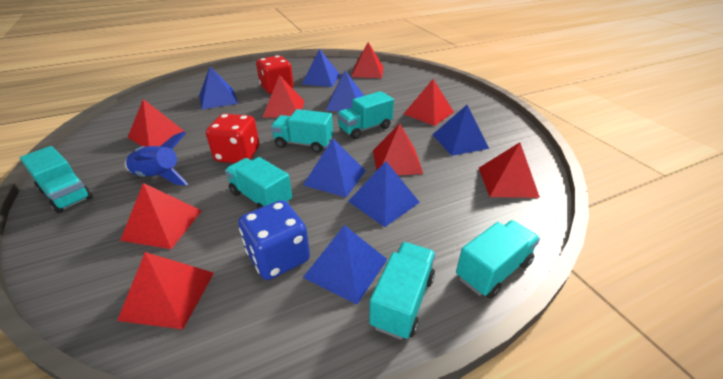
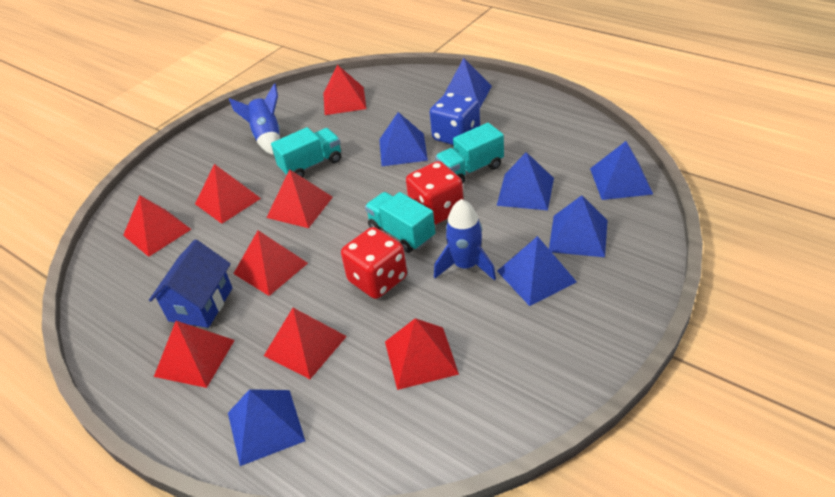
blue house: none = 0 -> [149,240,232,328] = 1
blue rocket: [125,131,188,185] = 1 -> [229,83,280,155] [434,199,496,281] = 2
turquoise truck: [20,146,93,213] [225,157,292,209] [271,109,333,153] [337,91,394,139] [369,242,436,340] [456,220,540,299] = 6 -> [271,127,341,177] [365,192,435,253] [435,123,504,183] = 3

